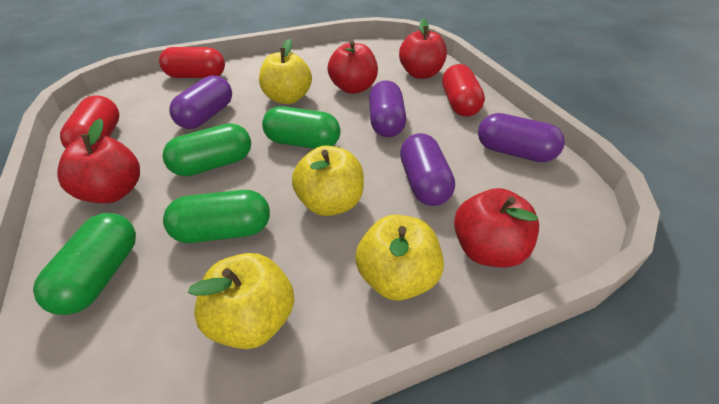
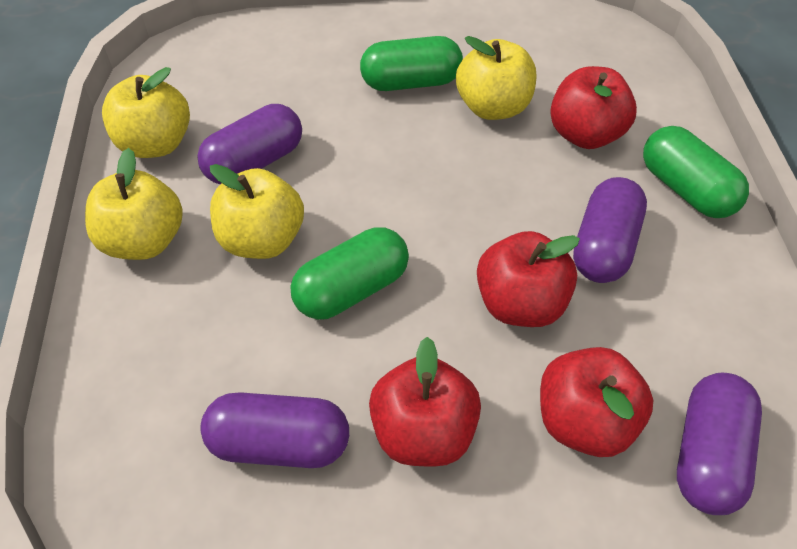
green capsule: [33,213,136,315] [163,123,251,177] [163,190,270,243] [262,106,340,149] = 4 -> [290,228,409,320] [360,36,463,91] [643,126,749,218] = 3
red capsule: [60,95,120,149] [159,47,225,78] [442,64,485,117] = 3 -> none = 0

